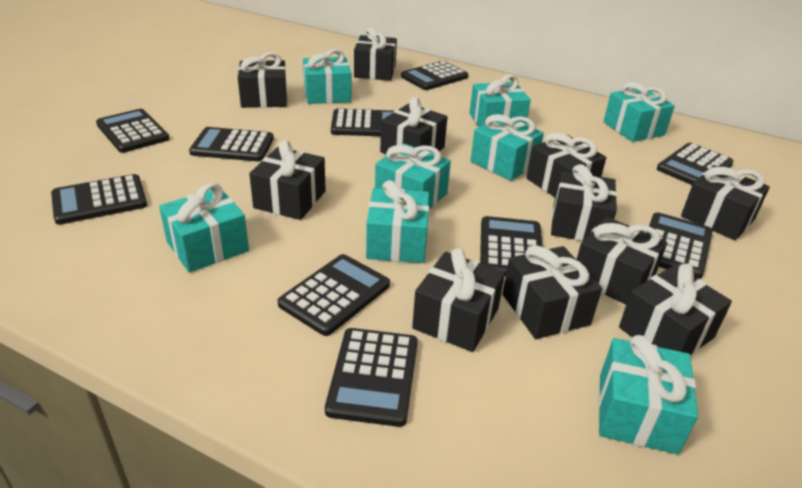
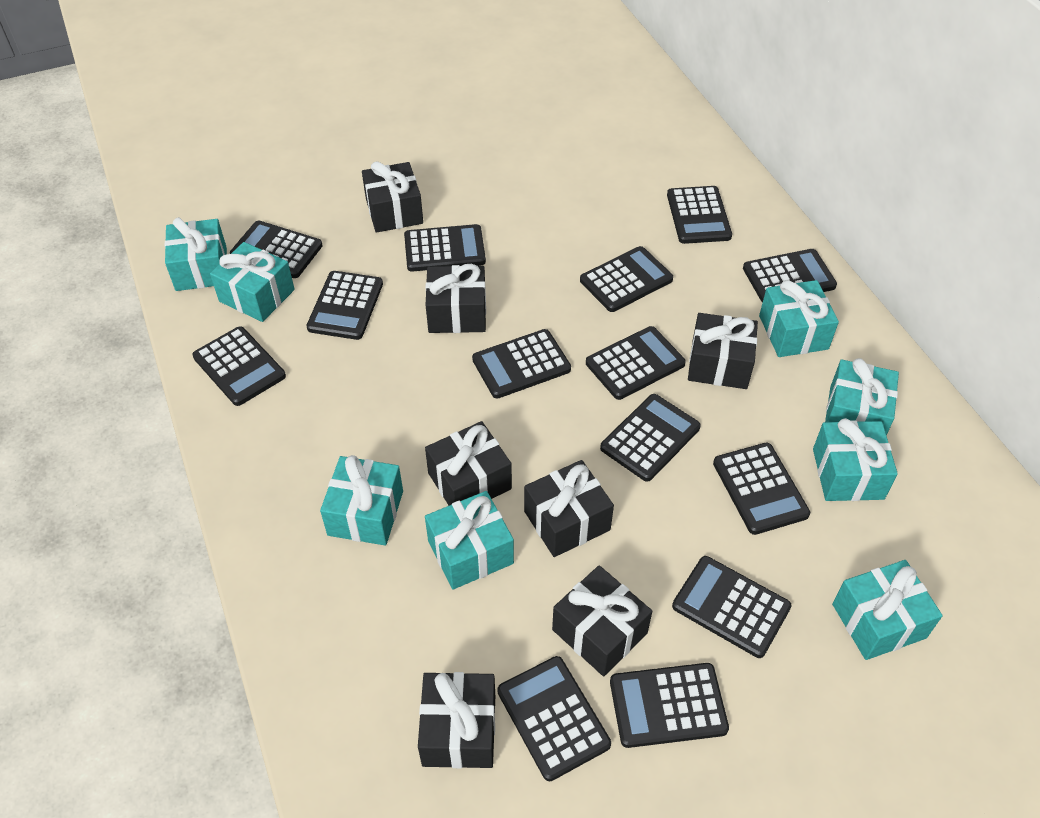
black calculator: [51,174,147,225] [96,109,169,153] [189,127,274,161] [278,254,390,336] [325,328,418,427] [331,109,394,136] [401,61,468,90] [480,216,543,276] [647,212,712,279] [657,143,734,185] = 10 -> [192,326,286,406] [230,220,322,278] [307,271,383,340] [404,224,486,272] [472,329,571,399] [498,656,611,781] [580,246,673,312] [586,326,686,400] [600,394,701,482] [610,663,729,748] [667,186,732,244] [672,556,792,658] [713,443,810,535] [743,249,837,303] = 14
black gift: [238,52,287,108] [249,140,326,220] [354,27,397,81] [380,97,447,154] [412,248,505,352] [502,245,602,339] [527,133,606,197] [551,164,617,241] [577,217,667,305] [619,264,732,355] [681,165,770,240] = 11 -> [362,161,423,233] [418,672,495,768] [425,264,486,333] [425,421,512,505] [524,460,614,557] [552,565,652,676] [688,313,758,389] = 7

